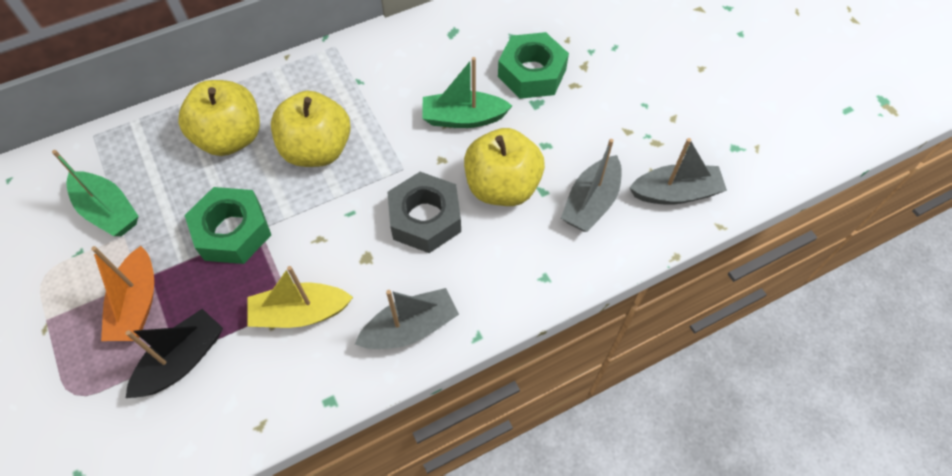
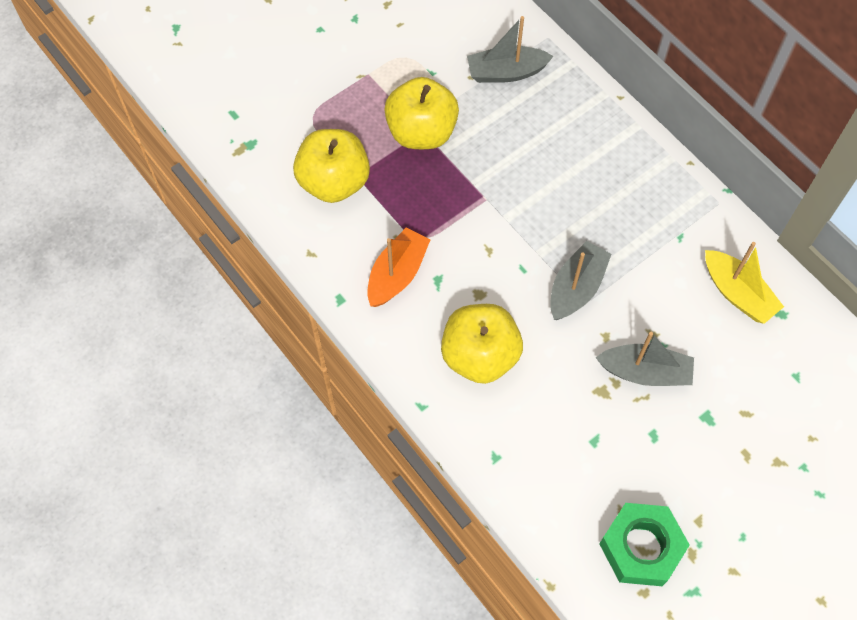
black boat: [125,309,223,398] = 1 -> none = 0
green boat: [52,150,139,236] [423,57,512,128] = 2 -> none = 0
green nut: [185,187,271,264] [498,32,569,99] = 2 -> [599,503,690,586] = 1
grey nut: [387,172,461,253] = 1 -> none = 0

